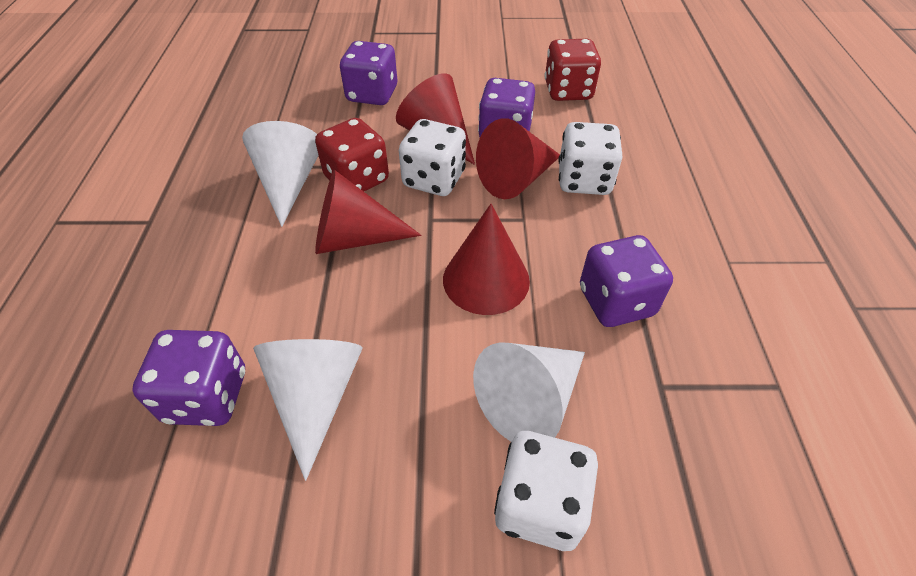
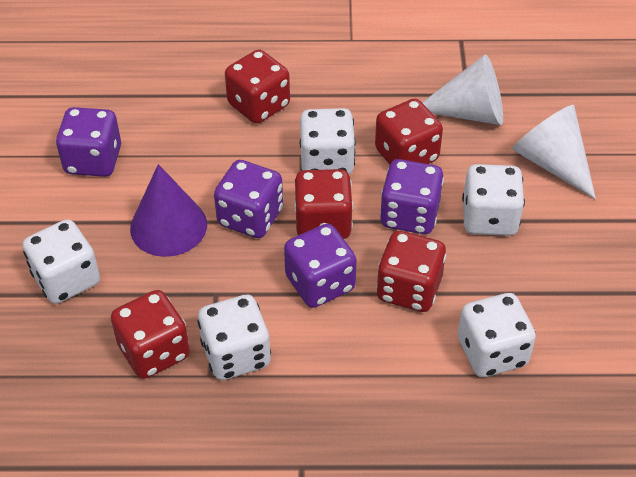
purple cone: none = 0 -> [130,164,207,257] = 1
red cone: [315,170,421,254] [396,73,475,165] [443,204,530,315] [476,118,560,199] = 4 -> none = 0
red dice: [315,118,389,191] [544,39,601,101] = 2 -> [111,290,190,379] [225,50,290,124] [294,169,353,239] [375,99,443,165] [376,231,446,312] = 5
white cone: [242,121,318,227] [253,339,363,481] [473,342,585,442] = 3 -> [422,54,503,125] [512,105,596,199] = 2
white dice: [399,119,466,196] [494,431,598,551] [558,122,623,195] = 3 -> [23,219,100,304] [197,295,271,380] [300,108,356,174] [458,293,536,377] [462,164,525,236] = 5

